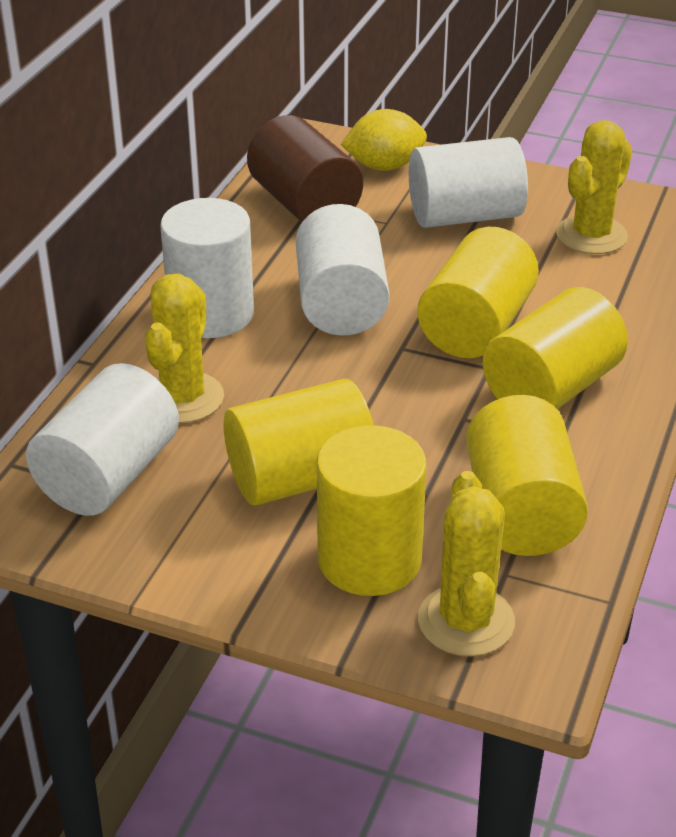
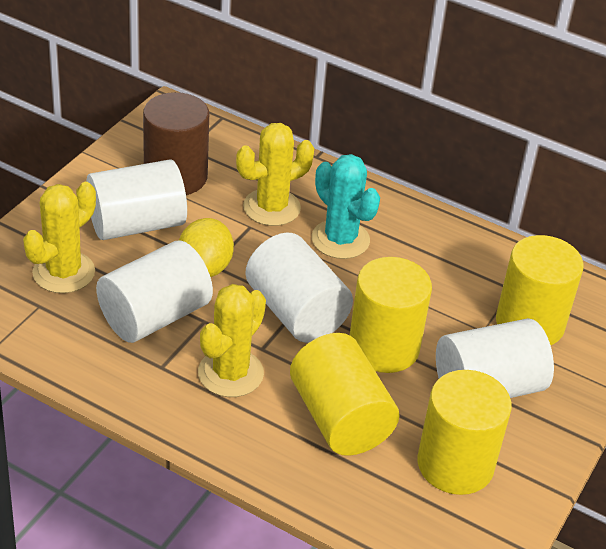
turquoise cactus: none = 0 -> [312,154,380,259] = 1
yellow cylinder: [224,379,374,506] [317,425,426,596] [417,227,539,358] [466,395,588,556] [483,287,628,409] = 5 -> [290,333,399,456] [350,257,432,373] [417,370,512,495] [496,235,583,345] = 4

